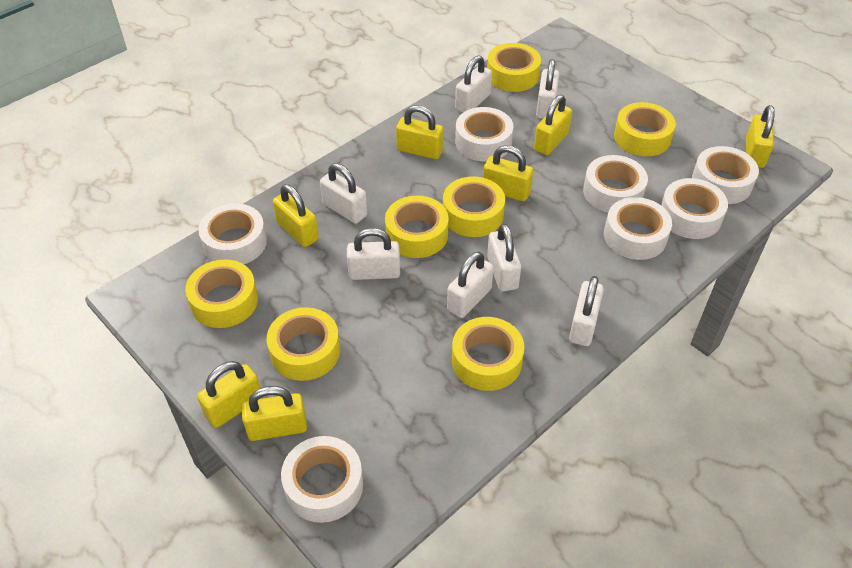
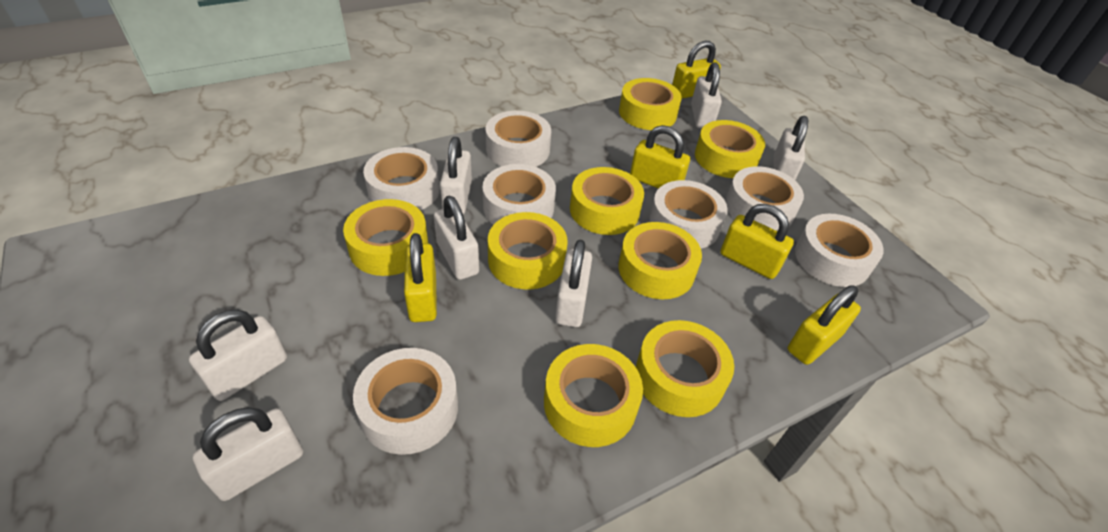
yellow padlock: [197,361,261,428] [241,386,307,441] [273,184,319,247] [396,105,444,159] [483,145,533,201] [534,95,572,155] [746,105,775,168] = 7 -> [404,233,437,322] [630,125,690,189] [672,41,721,99] [720,204,794,279] [788,286,861,365] = 5
yellow tape: [185,259,258,328] [267,307,340,381] [385,195,449,258] [443,176,505,237] [452,317,524,391] [487,43,541,92] [614,102,676,156] = 7 -> [343,199,428,276] [488,212,568,290] [544,344,643,447] [570,167,644,235] [618,222,702,299] [619,78,682,130] [636,320,734,417] [695,120,765,178] = 8

